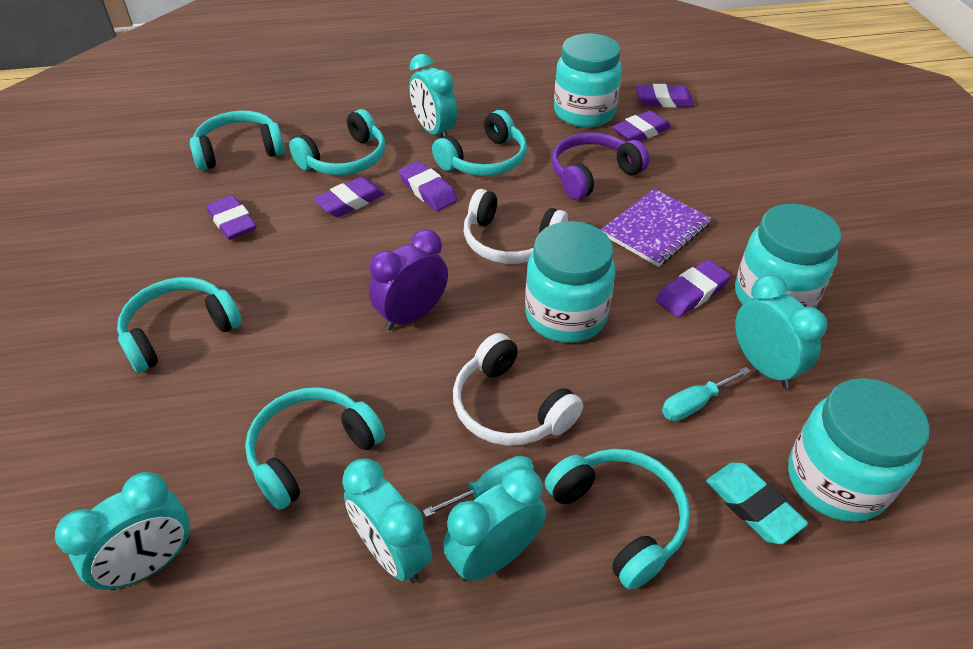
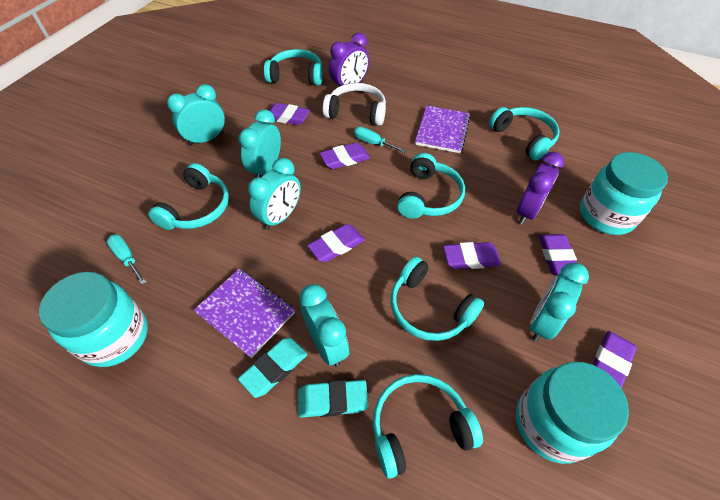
purple clock: [369,229,448,330] = 1 -> [329,32,369,87] [517,152,564,224] = 2
purple headphones: [552,132,649,200] = 1 -> none = 0
purple notebook: [601,189,712,267] = 1 -> [194,269,295,358] [415,105,471,153] = 2
turquoise eraser: [706,463,808,544] = 1 -> [238,338,307,398] [298,380,368,417] = 2
turquoise jar: [525,221,615,343] [554,34,622,128] [735,204,842,308] [788,378,930,522] = 4 -> [39,272,148,367] [516,362,629,464] [580,152,668,235] = 3
white headphones: [453,333,583,446] [464,189,568,264] = 2 -> [323,83,386,126] = 1

